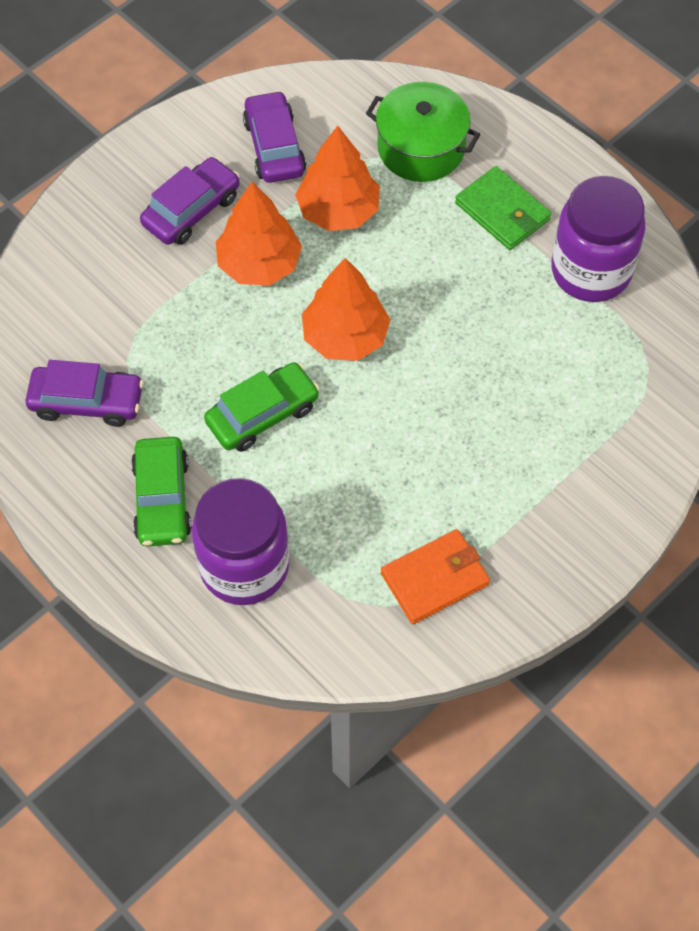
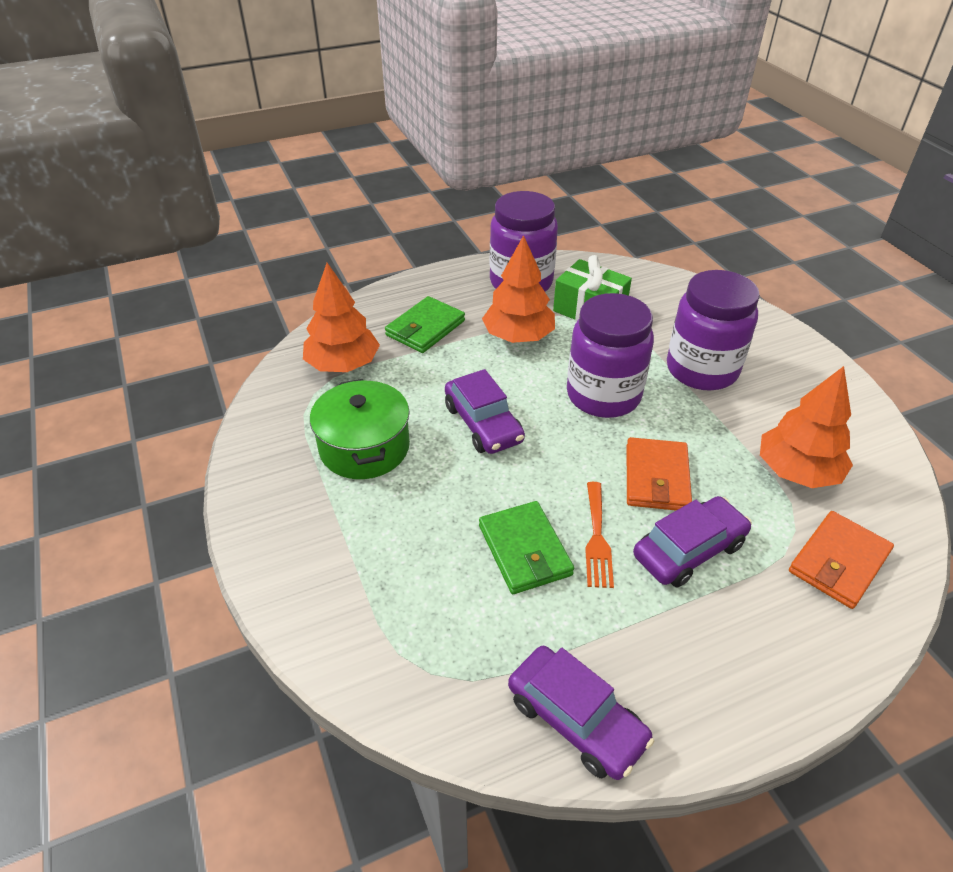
green car: [131,437,192,547] [204,362,320,452] = 2 -> none = 0
green gift: none = 0 -> [553,255,632,321] = 1
green wallet: [455,166,551,250] = 1 -> [385,296,465,353] [479,501,574,594] = 2
orange fork: none = 0 -> [585,482,614,588] = 1
orange wallet: [381,529,490,624] = 1 -> [627,437,692,510] [789,511,894,609] = 2
purple jar: [192,478,289,605] [551,176,645,302] = 2 -> [490,191,558,291] [567,293,654,418] [667,270,760,390] = 3

